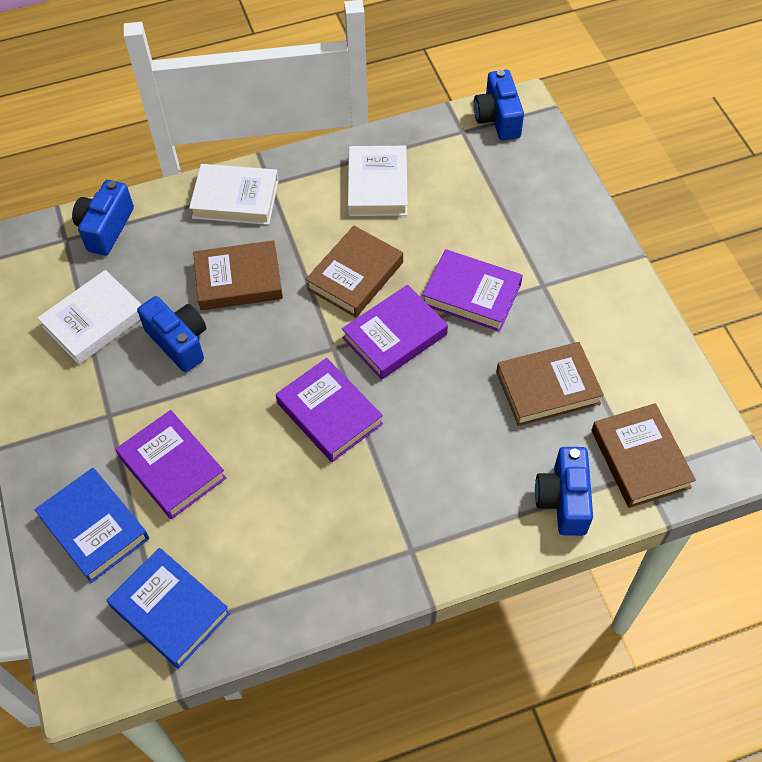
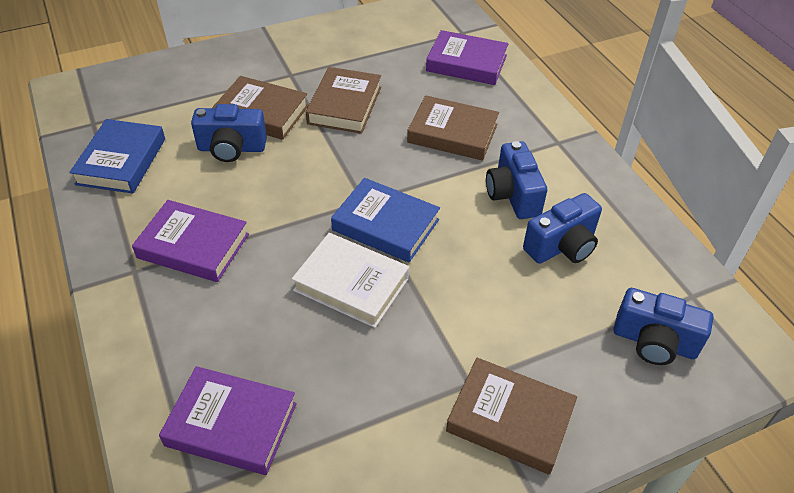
purple book: [116,410,226,519] [276,358,383,462] [342,285,448,380] [422,249,523,332] = 4 -> [132,200,249,282] [159,366,297,475] [426,30,508,85] = 3
white book: [38,270,142,365] [189,164,279,225] [348,146,408,216] = 3 -> [292,233,409,328] = 1

